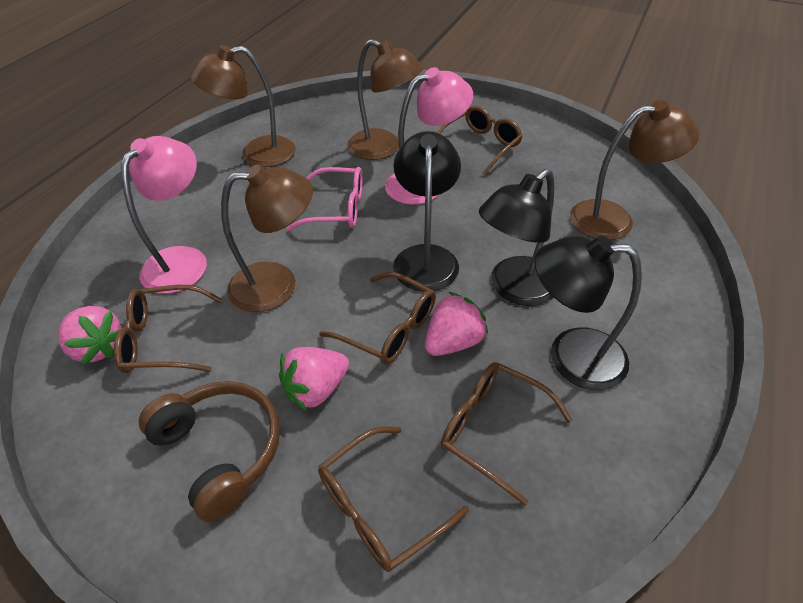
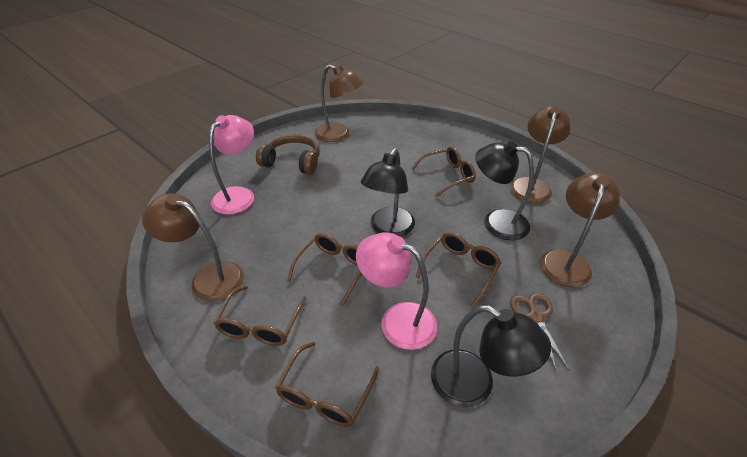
brown scissors: none = 0 -> [510,293,570,372] = 1
pink glasses: [286,167,363,231] = 1 -> none = 0
pink strawberry: [58,306,122,365] [279,347,349,411] [425,292,488,356] = 3 -> none = 0

